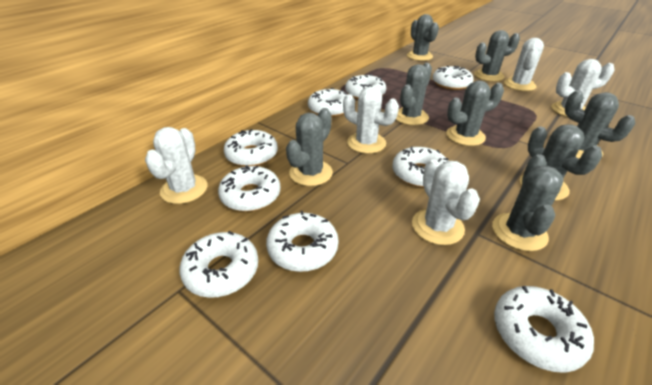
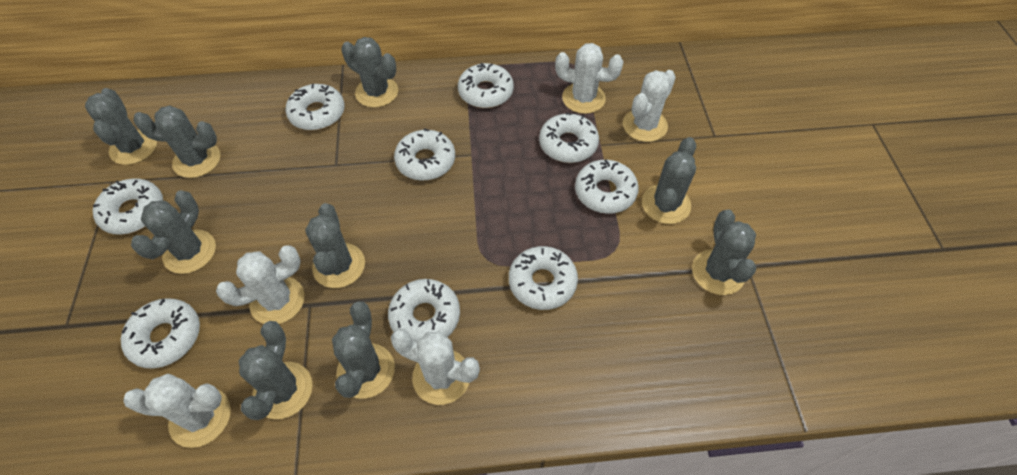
grey cactus: [286,108,333,186] [396,63,432,125] [407,14,439,61] [446,81,504,146] [474,30,520,82] [492,154,563,251] [520,124,602,201] [565,90,635,159] = 8 -> [85,88,157,165] [131,190,216,274] [134,106,221,178] [239,321,313,420] [305,203,365,288] [332,301,395,399] [341,37,398,108] [642,137,696,224] [692,210,756,295] = 9

